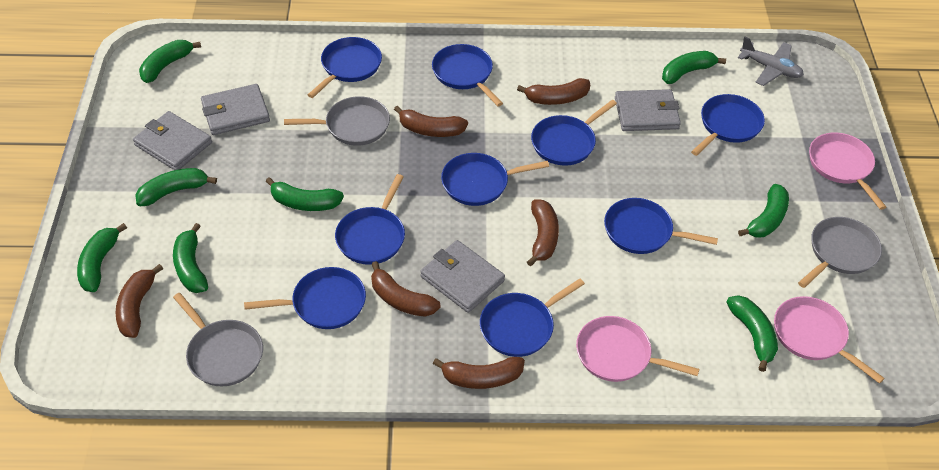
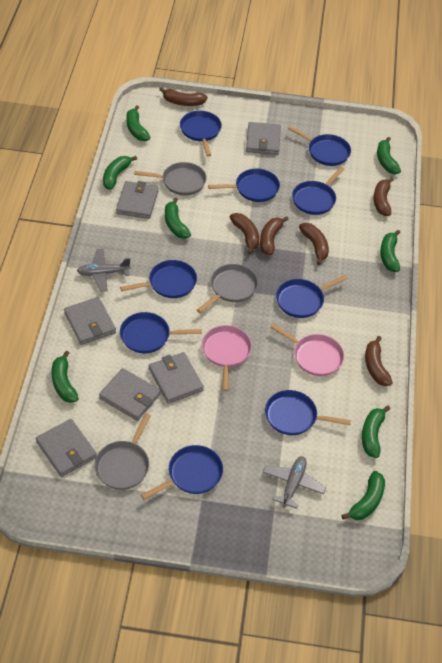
grey plane: [738,37,804,86] = 1 -> [77,249,131,292] [263,456,326,509] = 2
grey wallet: [133,111,212,170] [201,84,270,135] [420,240,505,313] [615,89,681,131] = 4 -> [36,419,97,477] [64,297,116,345] [99,368,161,421] [116,181,159,219] [149,352,204,404] [246,122,281,155] = 6
pink pan: [576,316,699,382] [774,296,885,384] [809,132,886,210] = 3 -> [202,325,252,391] [270,324,344,376] = 2

